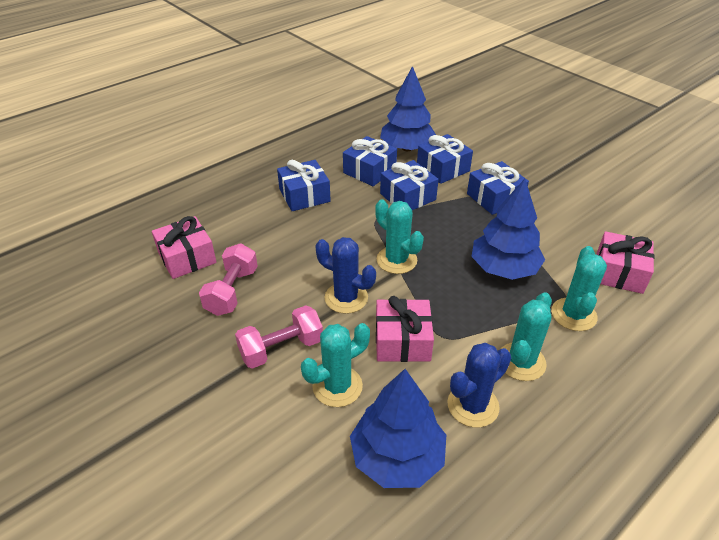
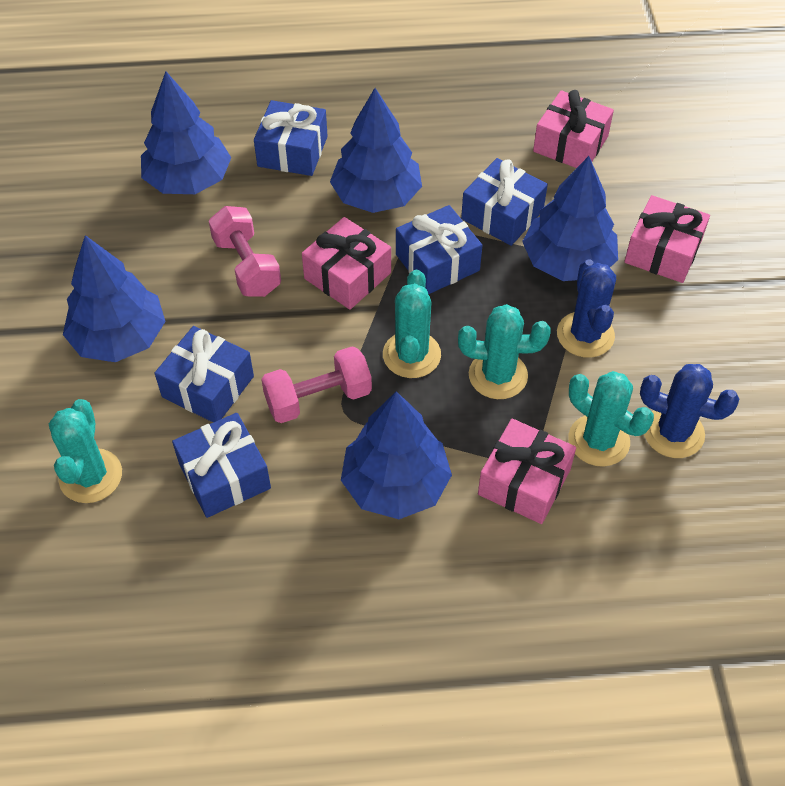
blue tree: [350,369,446,488] [380,66,436,151] [471,179,545,280] = 3 -> [63,235,166,362] [141,72,231,194] [330,88,422,213] [341,391,452,519] [522,156,618,281] = 5
pink gift: [152,216,217,279] [376,296,434,362] [596,231,654,294] = 3 -> [302,217,391,310] [478,419,576,524] [533,90,614,168] [624,195,710,283] = 4

